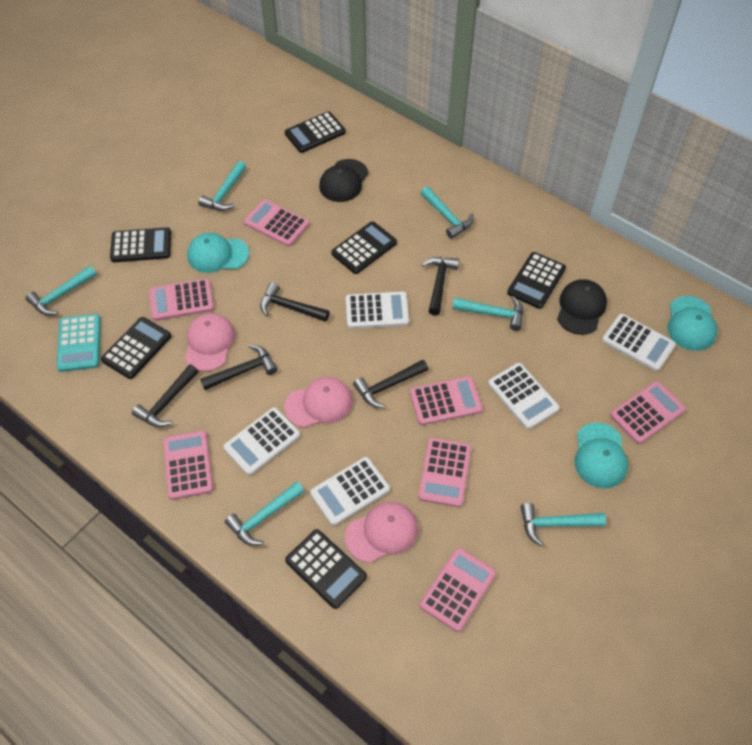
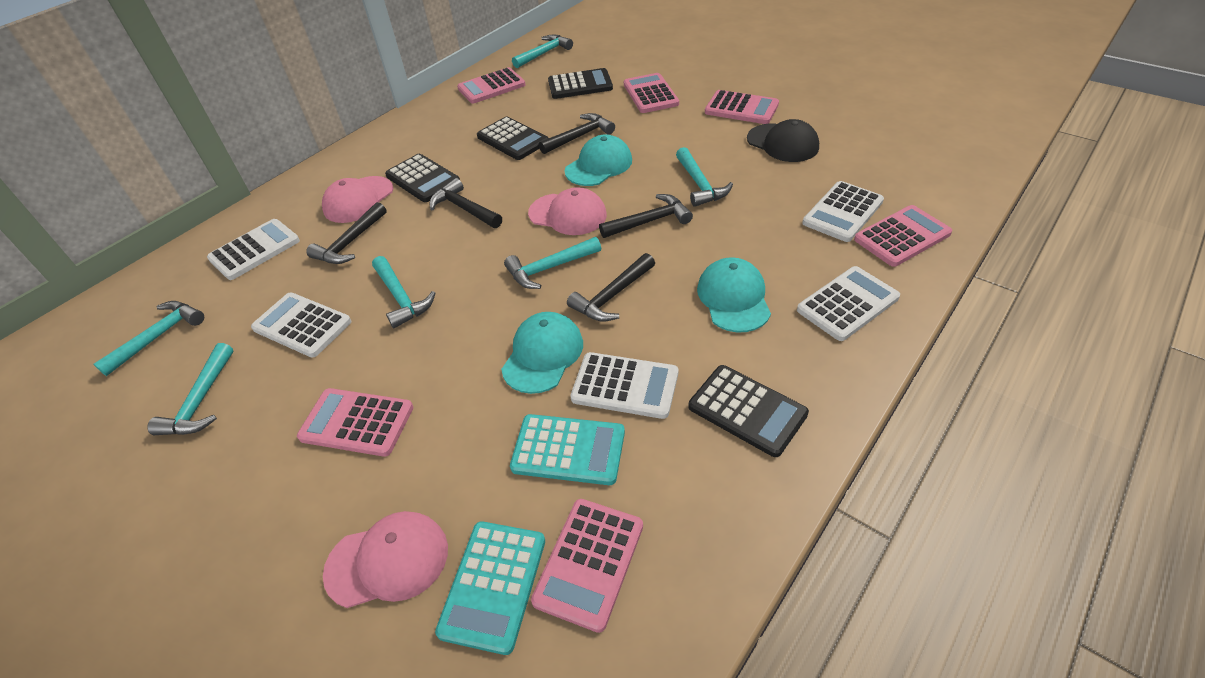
black calculator: [101,317,171,379] [110,227,171,262] [285,111,346,153] [285,529,367,609] [331,221,397,274] [507,252,566,309] = 6 -> [385,154,460,202] [477,116,549,160] [548,68,613,99] [689,365,809,457] = 4
black cap: [319,159,368,202] [557,279,607,335] = 2 -> [747,119,819,162] = 1
pink calculator: [149,279,214,321] [163,430,213,500] [244,199,309,247] [410,376,483,425] [418,438,471,507] [420,548,496,632] [610,381,686,444] = 7 -> [297,388,414,457] [457,67,526,104] [531,499,643,633] [624,73,679,113] [705,90,779,124] [854,205,952,267] = 6
turquoise calculator: [57,314,101,372] = 1 -> [435,521,545,655] [510,414,625,485] = 2

